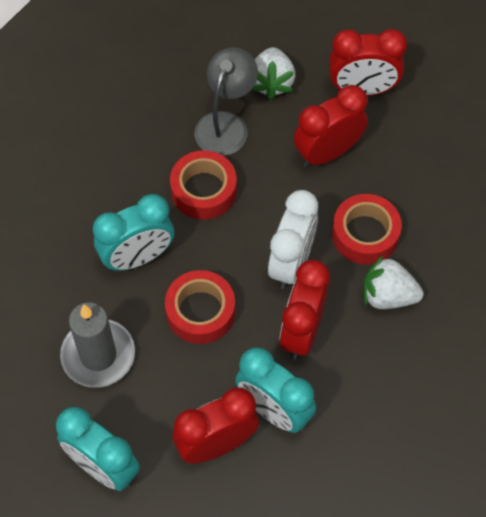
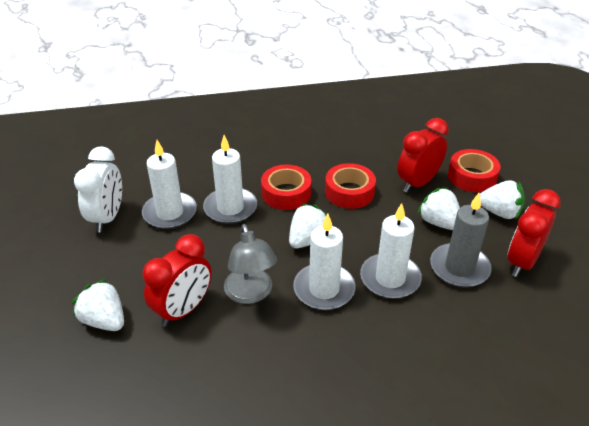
red clock: [172,388,259,464] [279,260,330,360] [294,85,368,167] [329,29,407,96] = 4 -> [142,234,212,327] [397,118,449,193] [507,189,561,277] = 3
turquoise clock: [56,407,140,491] [93,194,174,271] [235,347,316,433] = 3 -> none = 0
white candle: none = 0 -> [142,140,197,229] [203,135,257,224] [293,214,356,310] [360,203,422,299] = 4
white strawberry: [252,47,296,99] [364,255,423,309] = 2 -> [72,279,124,331] [289,203,327,248] [417,187,460,230] [480,180,525,219] = 4

